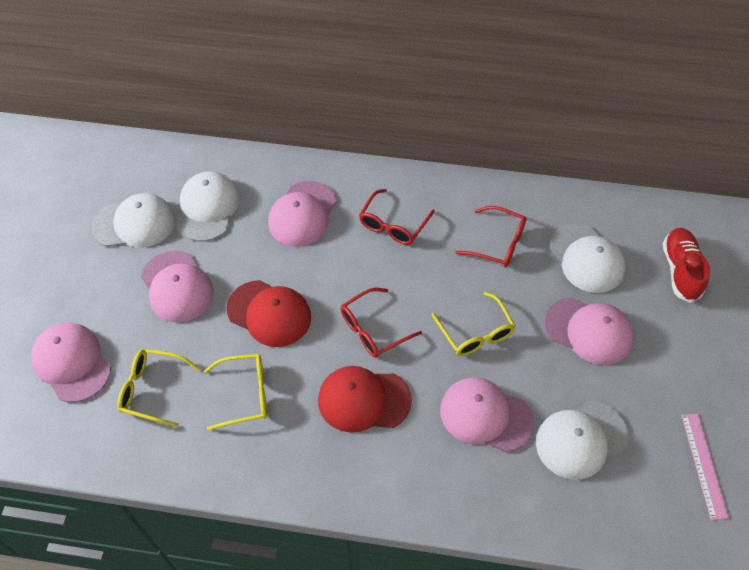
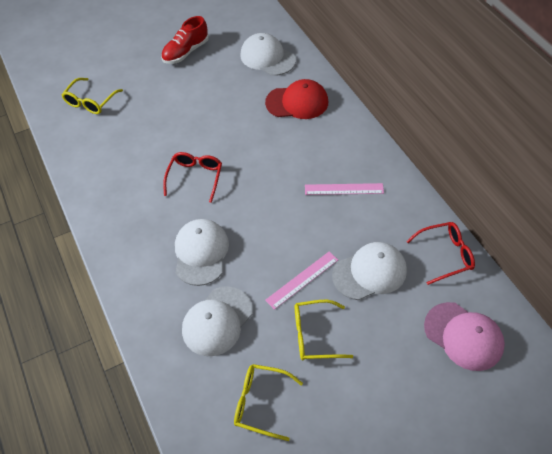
pink cap: [31,322,111,402] [141,251,214,323] [268,181,336,246] [440,377,534,453] [544,297,634,365] = 5 -> [424,302,505,371] = 1
pink ruler: [681,414,729,520] = 1 -> [265,252,338,310] [305,183,384,195] = 2
red cap: [227,280,311,347] [318,366,412,432] = 2 -> [265,79,328,119] = 1
red glasses: [341,288,422,358] [359,189,435,245] [455,206,526,267] = 3 -> [163,152,222,203] [406,222,475,285] = 2

